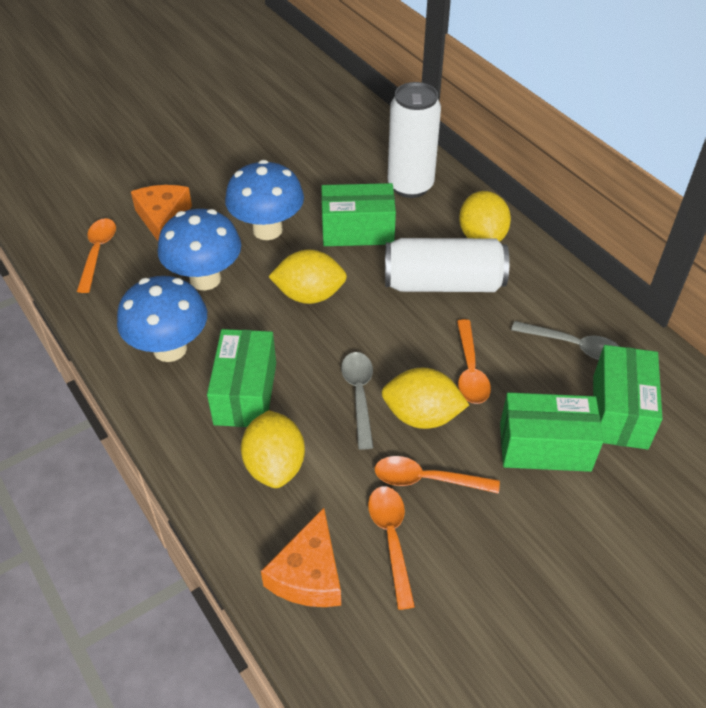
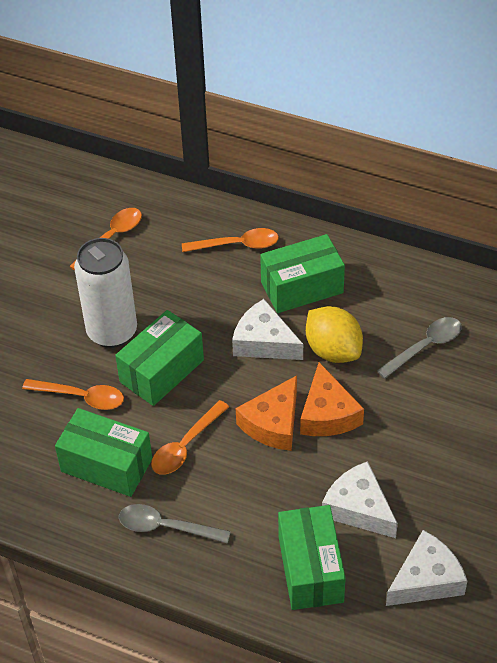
blue mushroom: [117,276,207,362] [158,209,241,290] [225,160,304,240] = 3 -> none = 0
white can: [385,238,509,292] [387,82,441,198] = 2 -> [74,238,137,348] = 1
white cheese: none = 0 -> [232,299,303,360] [322,461,398,538] [386,530,467,606] = 3
yellow lemon: [241,410,305,488] [268,250,347,304] [382,368,469,429] [459,191,511,242] = 4 -> [306,306,363,363] = 1

